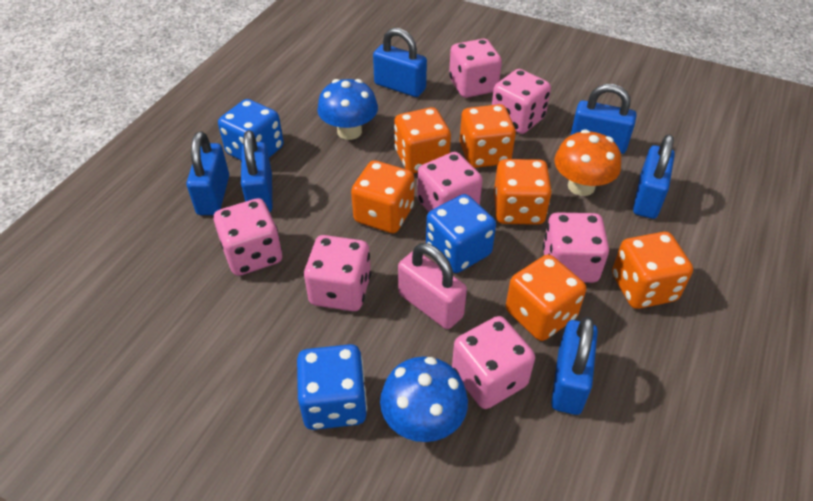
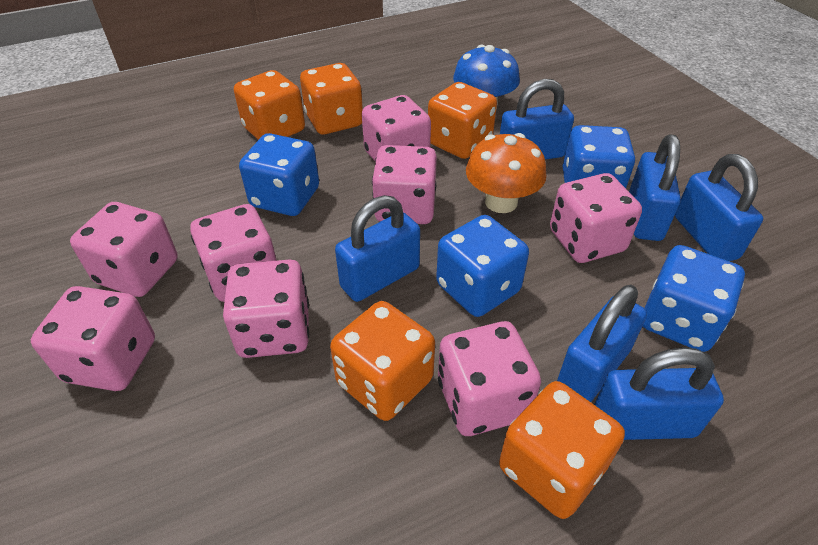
blue dice: [218,99,284,160] [297,344,367,430] [426,194,496,273] = 3 -> [239,133,319,216] [436,215,529,317] [563,125,635,188] [643,245,745,352] = 4
blue mushroom: [317,79,378,140] [380,357,468,442] = 2 -> [453,45,520,110] = 1
orange dice: [351,160,414,233] [394,107,451,174] [460,104,516,168] [494,159,552,225] [506,255,586,341] [612,232,693,309] = 6 -> [234,70,305,140] [300,63,363,135] [330,301,435,421] [428,82,497,159] [499,381,625,519] = 5
pink dice: [214,198,282,276] [304,235,371,311] [417,152,483,212] [449,39,502,98] [452,316,535,409] [492,69,551,134] [543,212,609,283] = 7 -> [31,286,155,391] [70,202,178,297] [190,204,277,302] [223,260,309,358] [362,95,431,161] [372,145,437,224] [438,321,541,436] [550,173,642,263] = 8
pink padlock: [398,243,467,329] = 1 -> none = 0

